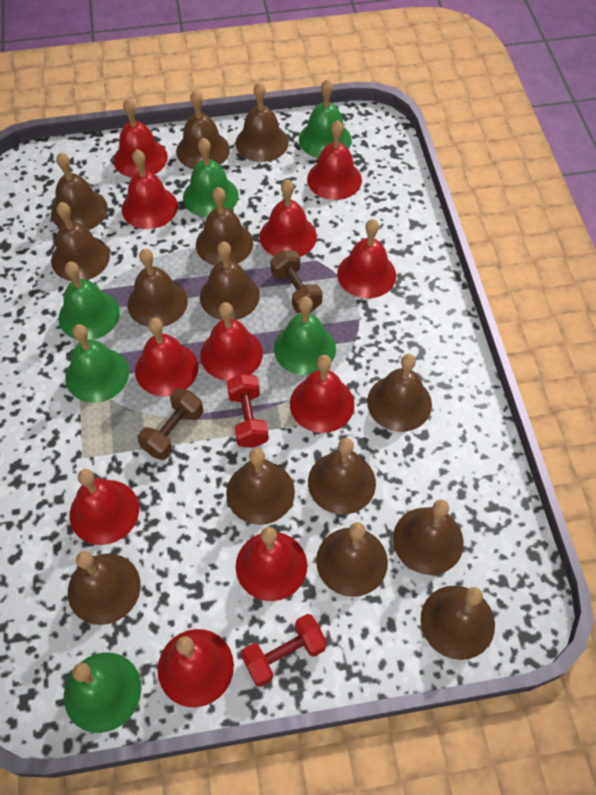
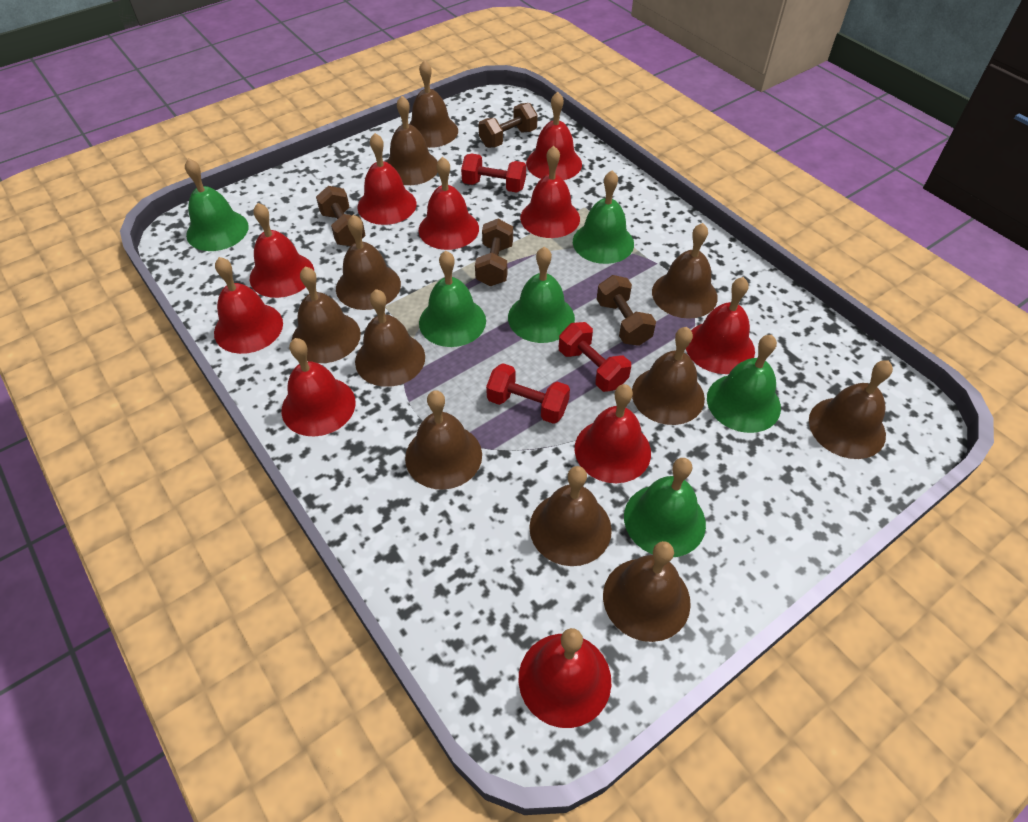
brown bell: [51,152,108,230] [51,202,110,281] [68,551,141,625] [128,249,188,327] [176,90,230,169] [196,187,253,266] [200,242,260,320] [226,448,295,525] [235,82,289,162] [308,438,376,514] [316,522,388,597] [367,354,432,432] [393,500,464,575] [421,586,495,660] = 14 -> [292,266,361,363] [336,215,401,310] [355,289,425,387] [386,96,438,185] [405,390,482,490] [409,60,458,148] [529,466,612,566] [603,541,691,642] [632,327,705,425] [652,223,718,319] [809,360,893,459] = 11
brown dumbbell: [137,388,203,460] [271,250,323,313] = 2 -> [316,186,366,246] [475,219,513,286] [479,103,538,148] [597,275,656,346] = 4
red bell: [70,469,139,545] [113,98,168,178] [122,149,178,229] [135,318,198,396] [158,629,234,707] [200,302,263,381] [236,527,307,601] [260,179,317,257] [290,355,354,433] [307,120,362,200] [337,219,396,298] = 11 -> [214,257,283,354] [250,203,314,298] [282,338,356,436] [357,133,416,225] [419,157,479,250] [519,628,611,728] [520,146,580,238] [526,92,582,180] [575,384,651,483] [686,277,755,374] = 10
red dumbbell: [227,374,269,448] [241,614,327,687] = 2 -> [461,153,526,193] [486,363,570,424] [559,322,631,392] = 3

